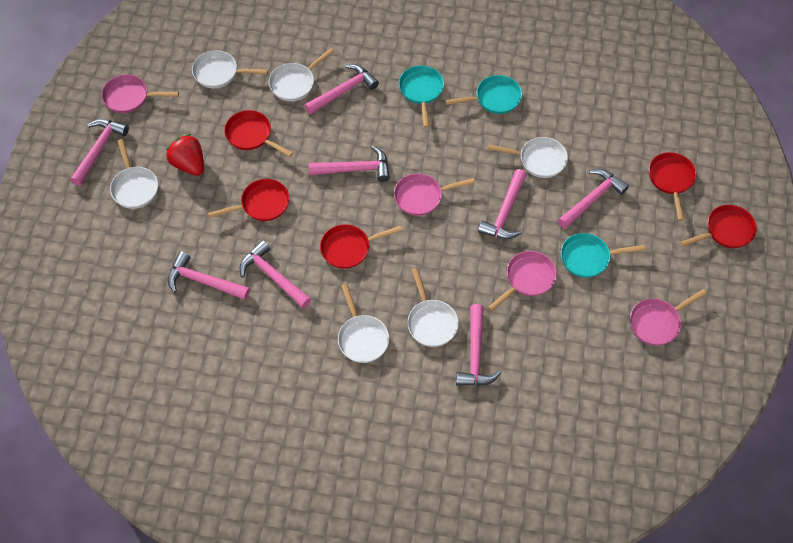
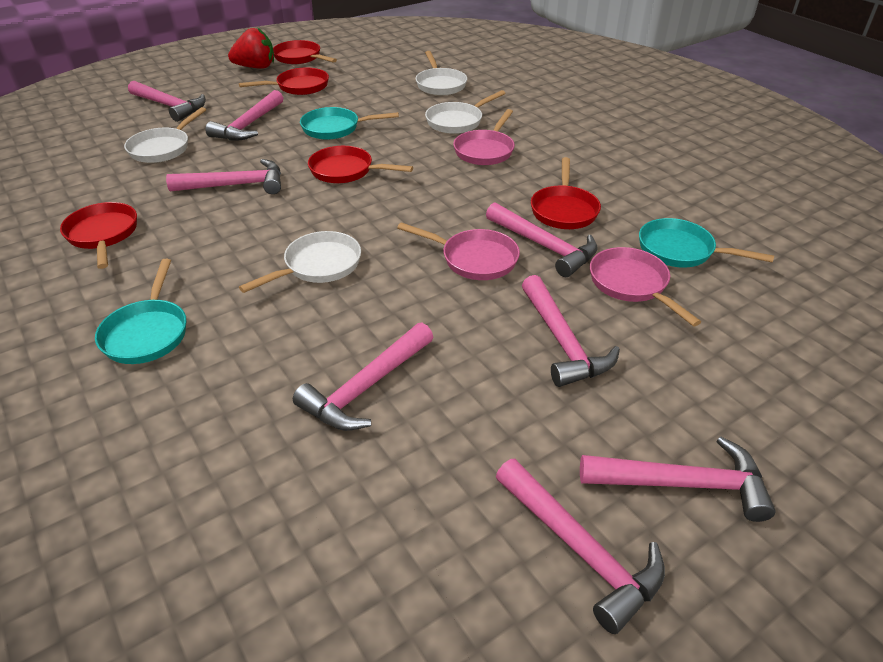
pink pan: [101,75,179,113] [394,173,475,216] [488,251,557,311] [630,289,707,346] = 4 -> [397,222,520,280] [453,109,515,165] [590,247,701,326] = 3
white pan: [110,139,158,209] [192,50,268,88] [269,48,334,101] [338,284,389,363] [407,268,459,347] [488,137,568,178] = 6 -> [124,107,206,163] [239,231,361,293] [416,51,467,95] [425,90,506,134] = 4

